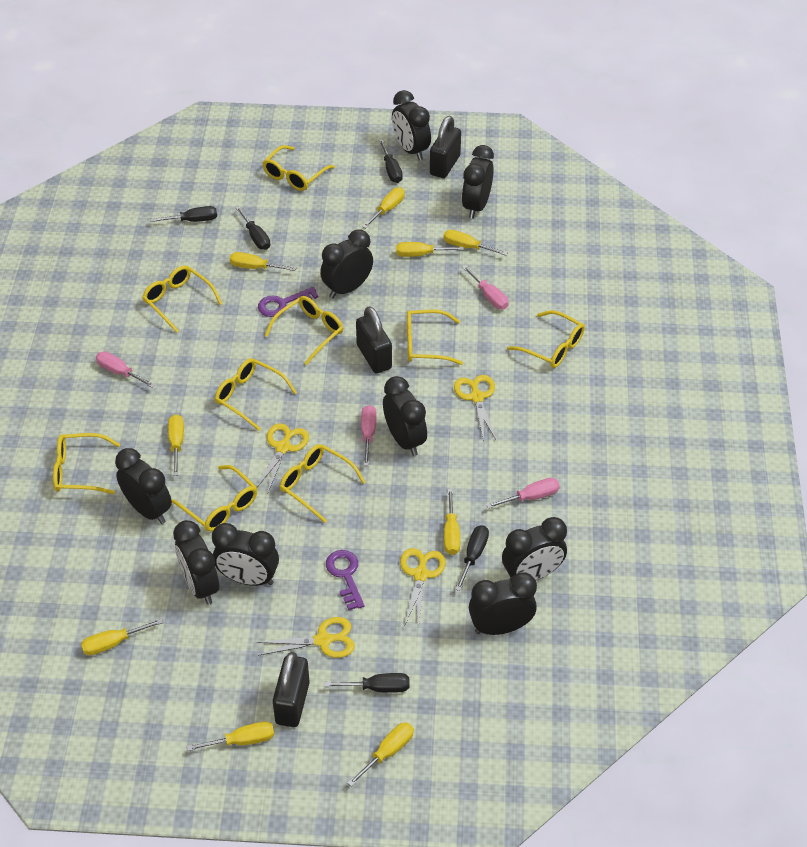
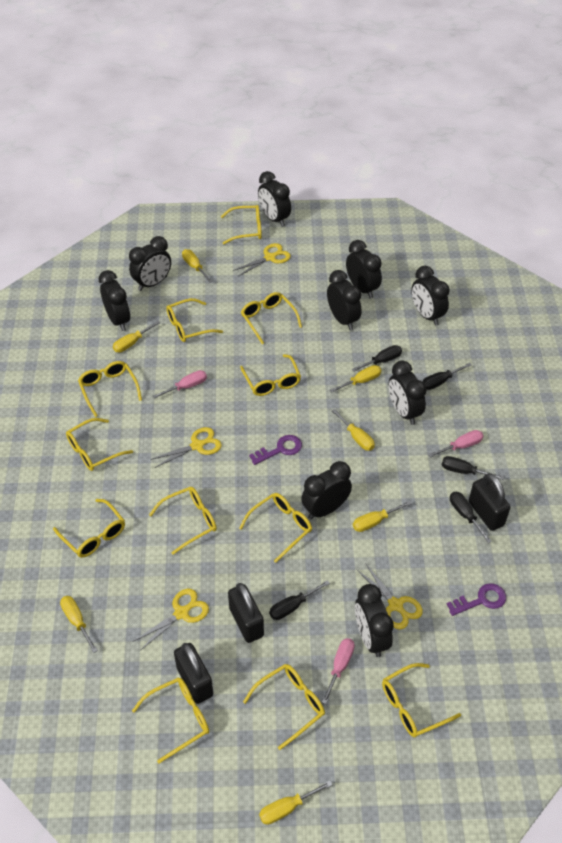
pink screwdriver: [96,351,155,388] [361,405,377,466] [462,265,509,309] [486,478,560,509] = 4 -> [153,370,207,399] [322,638,355,704] [428,430,483,458] = 3
yellow glasses: [53,433,120,494] [142,265,222,333] [172,465,257,531] [215,358,297,431] [262,145,335,191] [265,296,343,365] [280,444,366,523] [407,310,463,365] [507,310,585,368] = 9 -> [53,499,125,558] [66,418,133,471] [78,361,142,417] [132,677,209,763] [149,487,217,555] [166,298,223,342] [221,205,262,244] [239,493,312,563] [240,354,301,396] [241,292,302,344] [243,664,325,750] [382,663,461,737] = 12
yellow screwdriver: [81,618,163,655] [168,414,184,476] [187,721,274,751] [229,252,296,271] [347,722,414,787] [362,187,405,228] [396,242,464,257] [443,230,508,255] [444,489,460,555] = 9 -> [60,596,98,653] [113,321,160,353] [182,249,213,283] [259,781,332,825] [330,365,381,393] [332,409,375,451] [353,501,411,532] = 7

